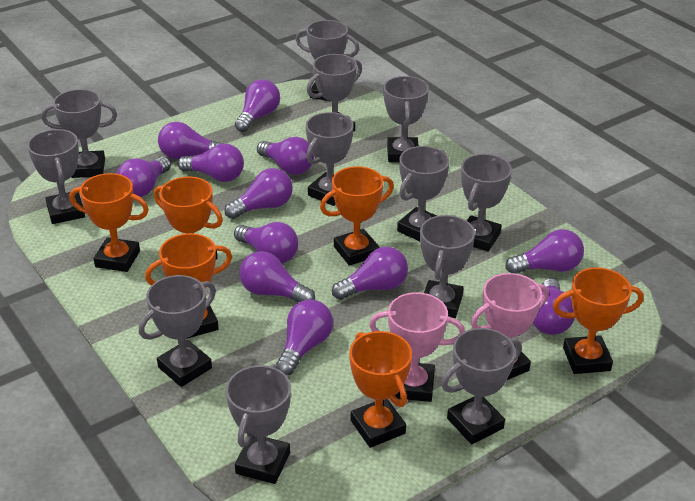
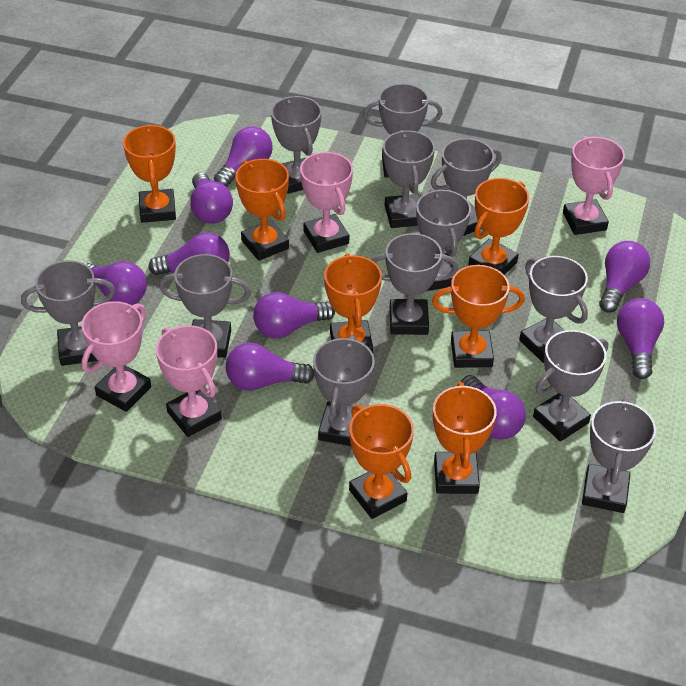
orange trophy: [69,173,149,272] [145,233,232,339] [154,177,223,260] [320,166,394,266] [349,331,412,448] [553,268,644,374] = 6 -> [123,124,176,223] [235,159,289,261] [324,253,382,353] [349,404,414,519] [432,265,525,368] [433,382,497,494] [468,178,529,275] = 7
pink trophy: [369,292,465,402] [471,273,549,380] = 2 -> [81,301,151,412] [156,325,222,437] [300,152,353,253] [563,136,625,235] = 4
purple light bulb: [117,157,171,197] [158,122,224,159] [178,144,244,182] [224,168,293,219] [234,222,298,264] [235,79,280,132] [239,251,315,302] [257,137,314,175] [276,299,333,375] [332,247,408,300] [505,229,584,274] [533,278,575,335] = 12 -> [84,261,147,305] [148,232,230,275] [190,173,233,224] [214,126,273,187] [226,343,315,391] [253,292,335,338] [461,375,526,439] [599,241,650,313] [617,298,664,379] = 9

